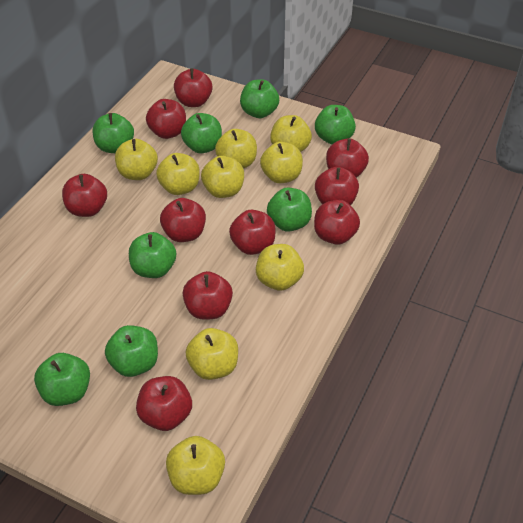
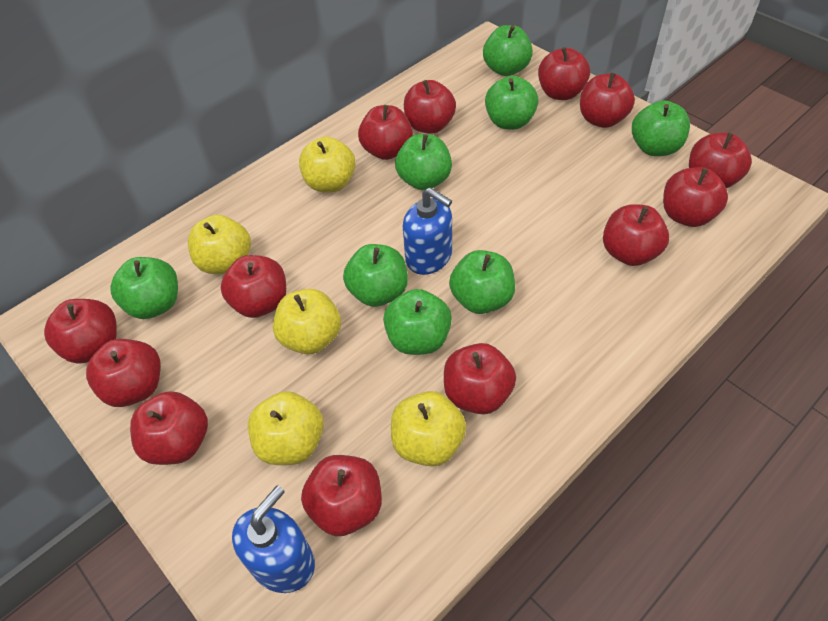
blue soap dispenser: none = 0 -> [232,485,315,593] [403,187,452,275] = 2
red apple: [62,174,107,217] [136,376,192,431] [146,99,186,139] [160,198,206,242] [174,68,212,107] [183,271,233,319] [229,210,275,255] [314,200,360,244] [315,167,359,205] [326,138,369,178] = 10 -> [44,299,117,363] [86,339,161,407] [130,391,208,465] [220,255,286,318] [301,455,382,536] [358,105,413,160] [404,80,456,134] [444,343,516,414] [538,47,590,100] [580,73,635,128] [603,204,669,266] [663,167,728,227] [689,133,752,188] = 13
yellow apple: [115,139,158,180] [156,153,200,195] [166,436,225,495] [186,328,238,380] [201,156,244,198] [215,129,257,168] [256,244,304,291] [260,142,303,183] [270,115,312,152] = 9 -> [188,215,251,274] [248,391,324,465] [273,289,341,354] [299,137,356,192] [391,391,466,467] = 5

